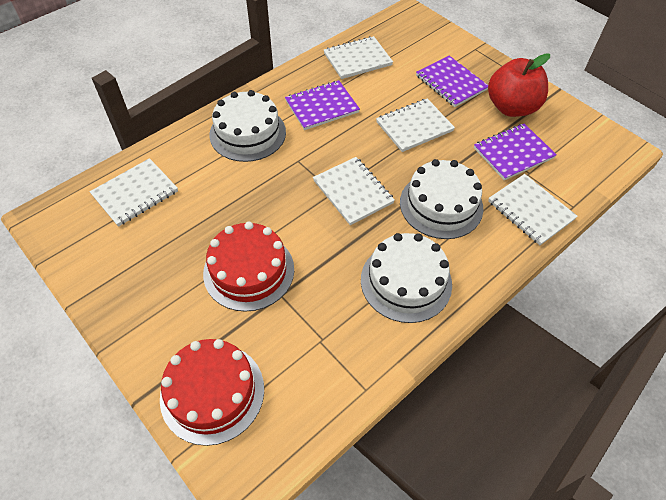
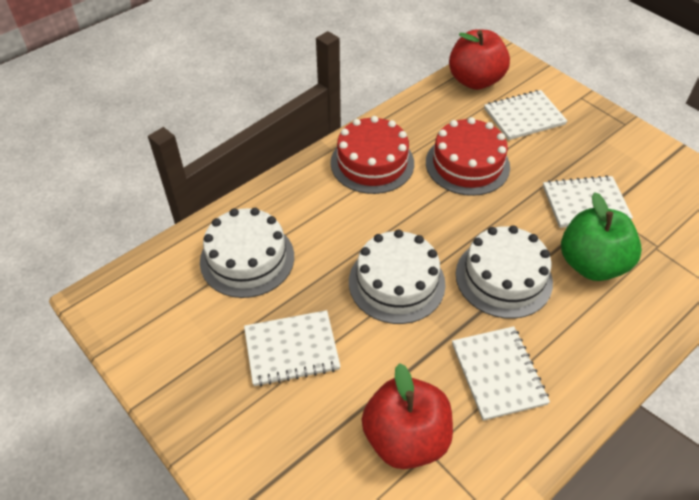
green apple: none = 0 -> [561,192,642,281] = 1
purple notebook: [285,80,360,130] [416,55,488,107] [474,123,557,180] = 3 -> none = 0
red apple: [488,53,550,117] = 1 -> [362,363,453,469] [449,29,510,90] = 2
white notebook: [90,158,178,227] [313,157,395,225] [324,36,393,79] [376,98,455,152] [488,174,578,245] = 5 -> [244,310,341,387] [452,326,550,421] [484,90,567,140] [543,175,633,228] = 4

